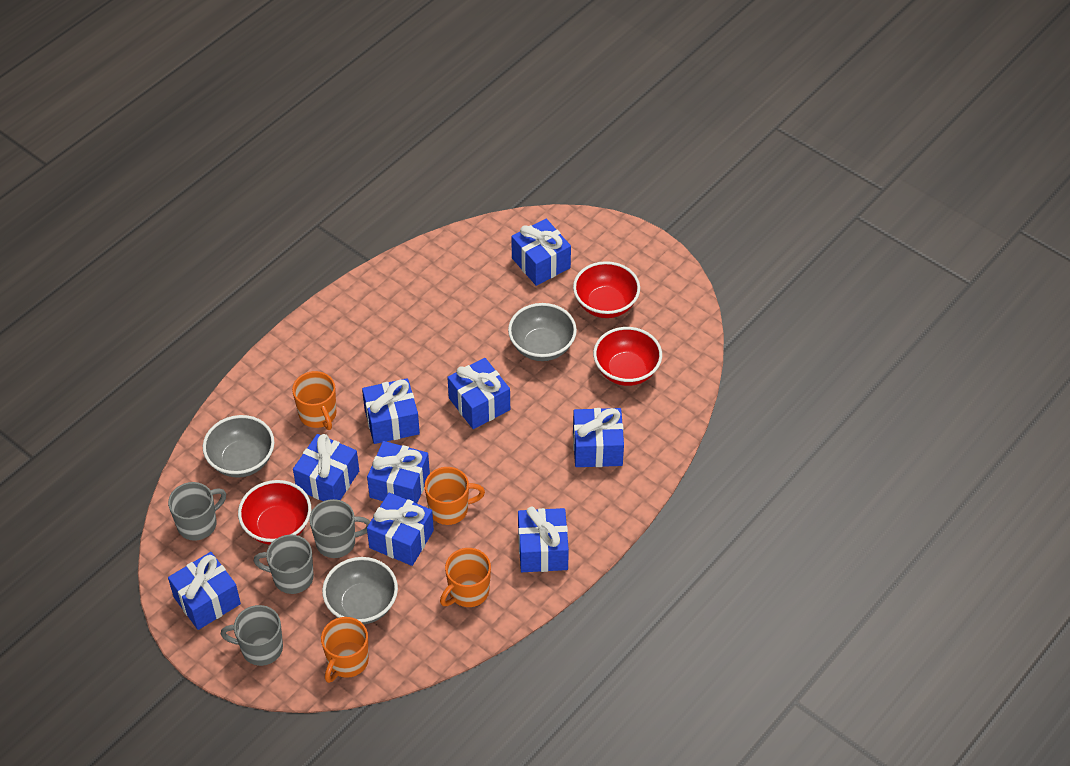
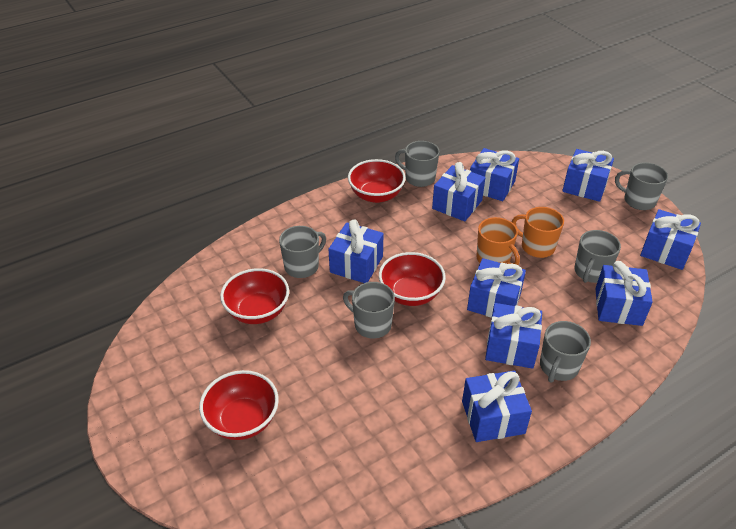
grey bowl: [203,415,274,478] [322,557,398,624] [508,303,577,361] = 3 -> none = 0
grey mug: [168,482,226,541] [221,605,283,666] [254,535,314,594] [309,499,370,558] = 4 -> [279,226,326,278] [343,282,395,338] [395,141,440,187] [540,321,591,383] [575,230,621,283] [615,162,668,210] = 6
orange mug: [292,371,336,430] [321,617,369,683] [425,467,485,525] [440,548,491,607] = 4 -> [476,217,520,265] [512,207,564,258] = 2
red bowl: [238,480,311,545] [573,261,640,318] [593,327,662,386] = 3 -> [199,370,279,440] [220,268,289,324] [348,159,406,203] [379,252,446,306] = 4

